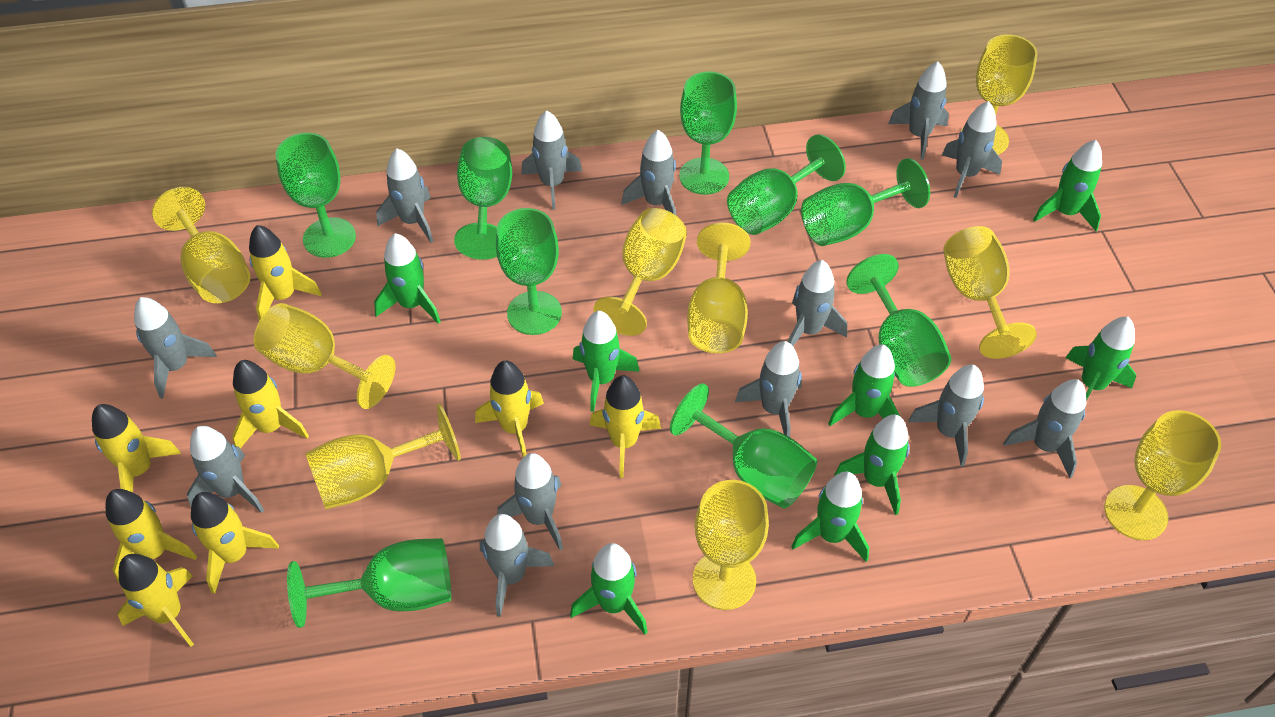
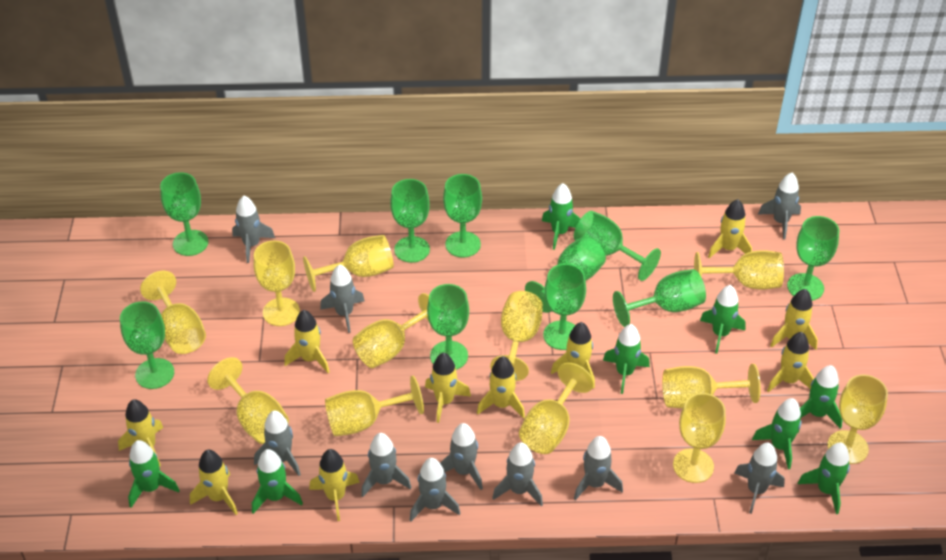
green goblet: [275,133,356,258] [287,538,451,628] [454,137,512,260] [496,208,562,335] [670,383,817,509] [679,71,737,195] [727,134,846,235] [801,158,930,246] [846,254,951,387] = 9 -> [120,301,174,389] [160,172,208,256] [390,179,430,263] [427,284,469,370] [443,174,482,258] [525,236,606,313] [543,264,586,350] [574,211,661,281] [613,269,706,327] [787,216,839,301] = 10
grey rocket: [134,297,217,399] [187,426,265,513] [376,149,433,243] [480,514,554,617] [497,453,563,551] [521,110,582,210] [622,130,676,215] [735,341,802,437] [788,260,847,346] [888,61,949,160] [908,364,984,466] [942,101,1002,198] [1003,379,1086,478] = 13 -> [232,196,275,263] [254,411,301,476] [320,264,365,333] [361,433,412,497] [409,458,461,521] [440,423,483,490] [492,442,543,506] [574,436,623,500] [735,443,785,514] [758,173,801,239] = 10
yellow goblet: [152,187,250,303] [254,303,395,409] [305,403,461,509] [594,208,687,336] [687,222,751,353] [693,480,769,610] [943,226,1037,359] [961,34,1038,155] [1104,410,1221,540] = 9 -> [140,271,206,354] [207,357,289,444] [254,240,300,326] [303,235,394,292] [325,376,424,436] [353,293,429,368] [490,291,543,381] [519,363,594,454] [662,364,761,408] [673,393,726,483] [694,250,784,290] [827,374,888,464] = 12
yellow rocket: [92,404,181,493] [106,489,197,584] [118,554,194,647] [191,492,279,594] [232,360,309,448] [249,225,322,321] [475,360,544,457] [590,376,661,478] = 8 -> [118,399,163,467] [190,450,238,515] [284,310,330,373] [309,449,360,521] [425,353,471,423] [477,356,525,419] [551,322,595,389] [708,199,752,258] [767,332,814,392] [770,289,818,350] = 10

